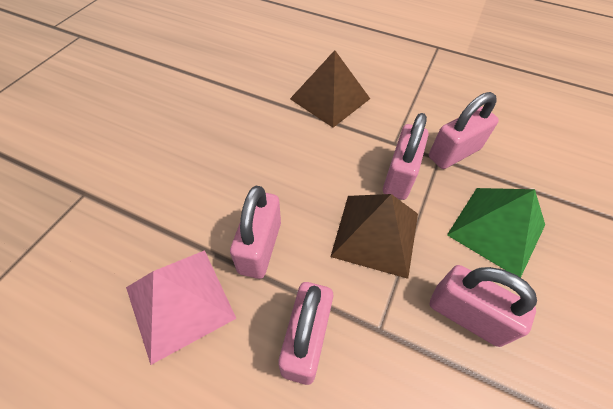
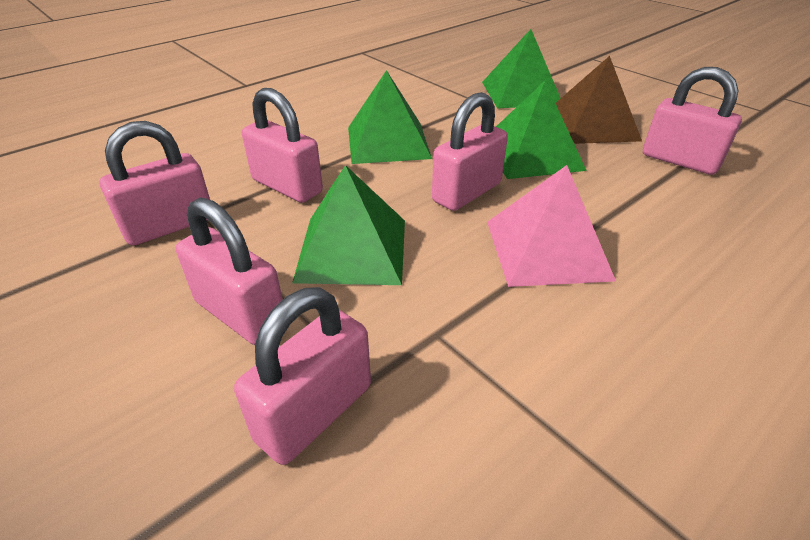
brown pyramid: [290,50,370,128] [330,194,418,279] = 2 -> [556,56,642,144] = 1
green pyramid: [447,188,545,278] = 1 -> [292,165,405,285] [348,70,432,164] [482,29,561,108] [496,81,587,179] = 4
pink padlock: [230,186,281,279] [279,282,333,385] [383,113,428,200] [429,92,499,169] [429,265,537,347] = 5 -> [99,121,210,246] [176,197,283,345] [234,287,371,465] [242,88,323,203] [432,92,508,211] [643,67,742,175] = 6

